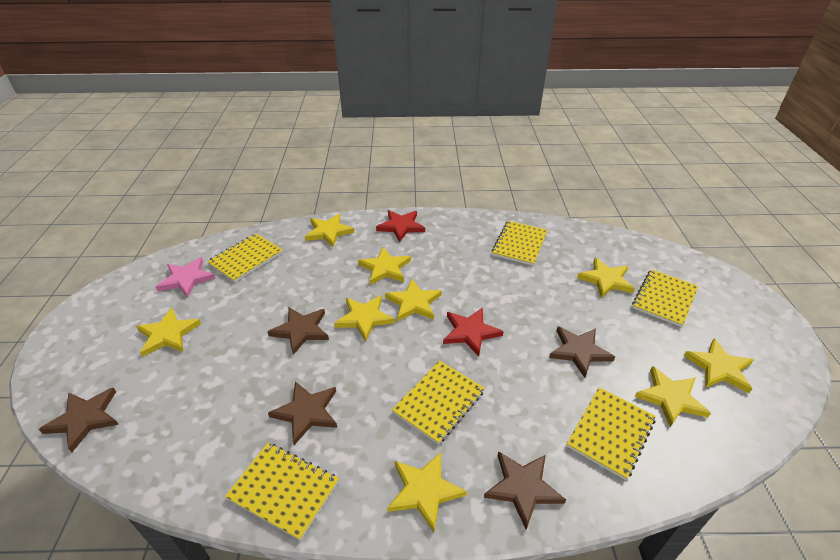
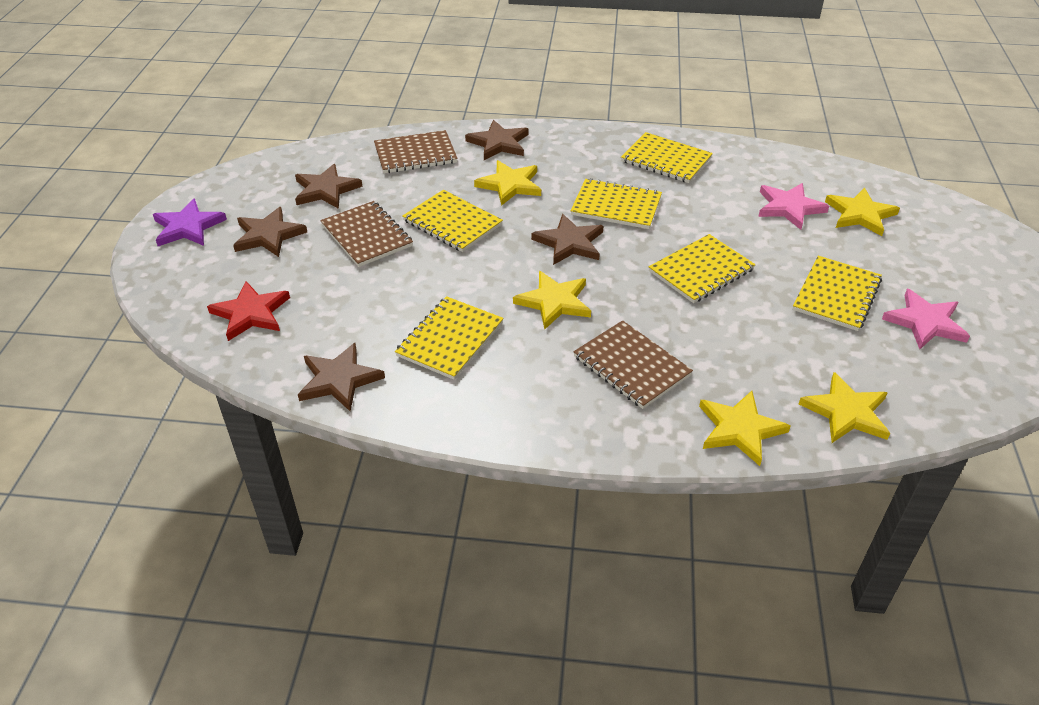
brown notebook: none = 0 -> [320,201,413,267] [374,130,458,173] [573,320,693,409] = 3
pink star: [156,257,216,298] = 1 -> [758,183,829,230] [882,289,970,349] = 2
purple star: none = 0 -> [153,199,227,246] = 1
red star: [376,210,425,242] [443,308,504,357] = 2 -> [207,281,290,341] = 1
yellow star: [136,308,201,357] [305,214,355,247] [334,295,395,342] [358,247,411,285] [385,279,442,322] [387,452,467,532] [577,258,635,298] [635,366,711,427] [684,339,754,393] = 9 -> [474,160,541,206] [513,271,591,330] [699,391,791,466] [799,372,890,443] [825,188,900,236] = 5

